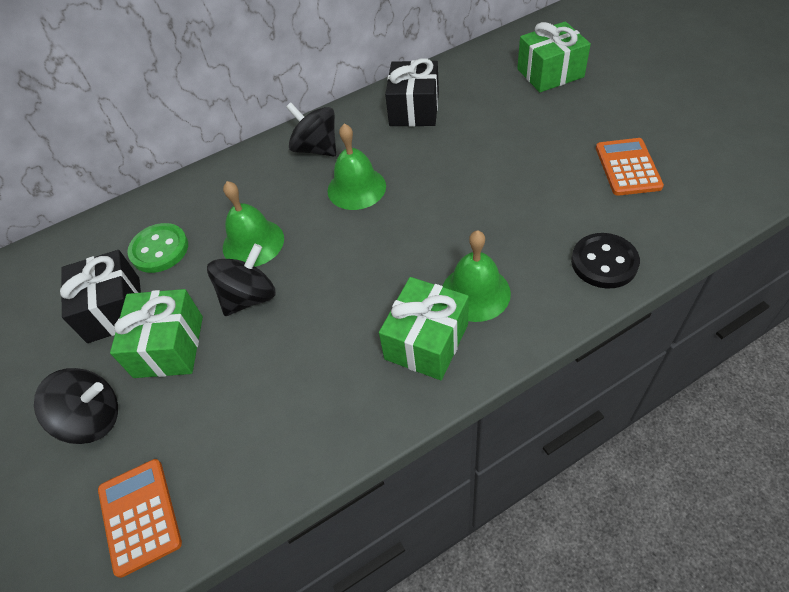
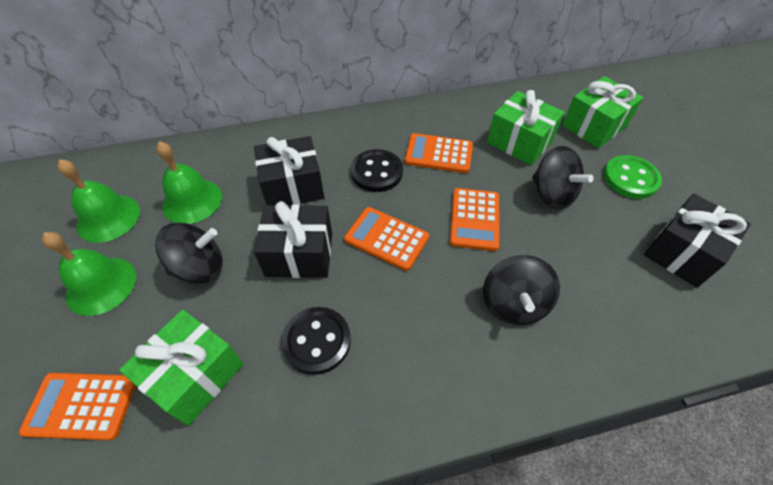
black button: [571,233,640,289] = 1 -> [281,307,351,375] [351,149,403,192] = 2
black gift: [60,250,141,343] [385,58,439,127] = 2 -> [254,136,324,205] [254,201,332,278] [644,194,751,288] = 3
orange calculator: [98,459,182,578] [596,138,664,196] = 2 -> [19,373,136,441] [344,207,429,271] [405,133,473,173] [450,188,500,251] = 4

